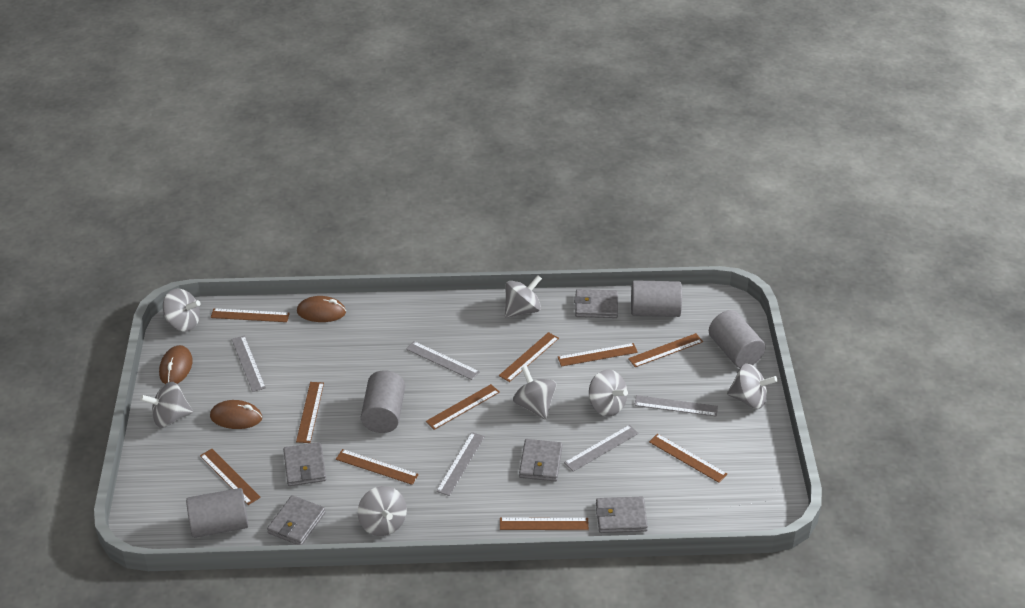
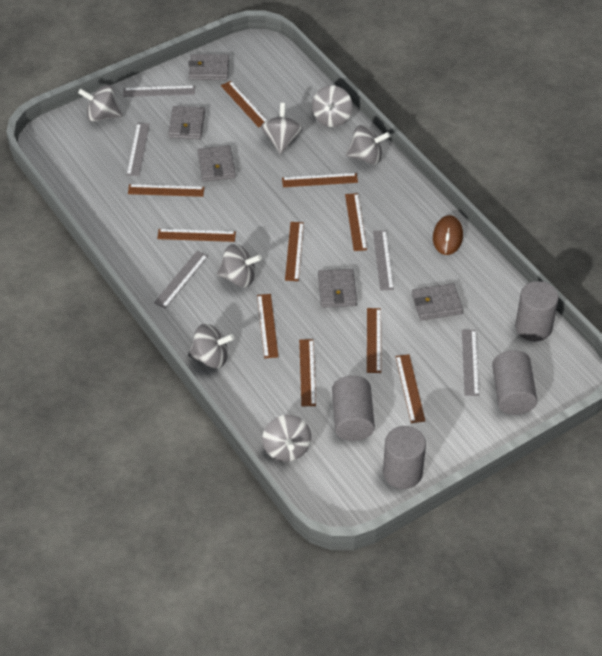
brown mouse: [159,345,193,384] [210,400,262,429] [297,296,346,322] = 3 -> [433,215,463,255] = 1

